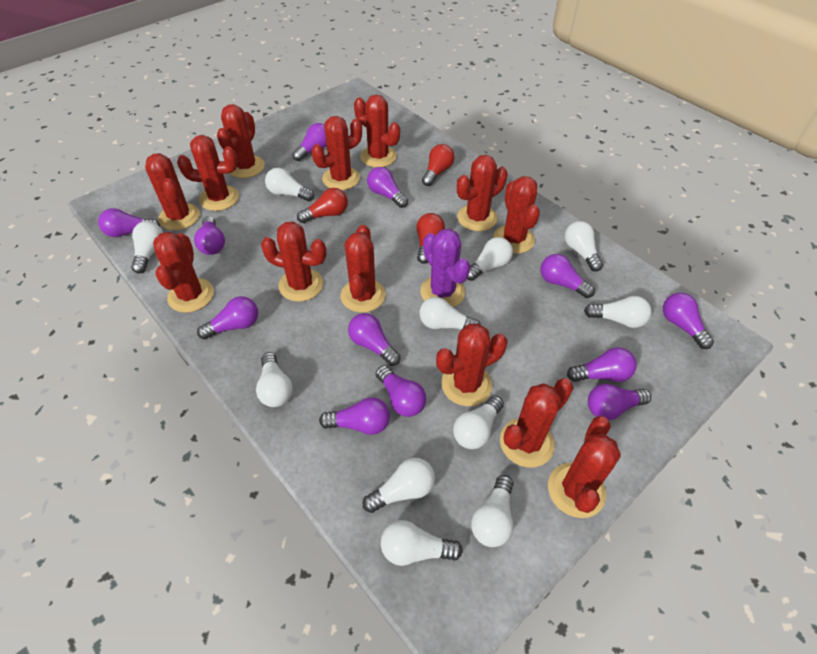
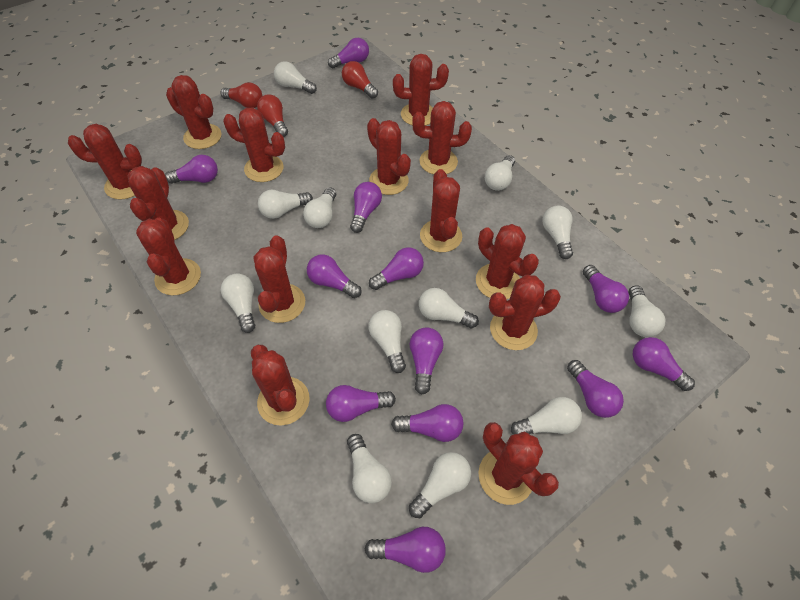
purple cactus: [420,229,470,307] = 1 -> none = 0
red cactus: [145,153,200,230] [153,232,214,313] [177,135,239,211] [217,104,265,178] [261,221,326,302] [312,116,362,190] [341,225,386,313] [354,95,400,168] [436,323,507,406] [457,155,508,231] [493,176,540,254] [500,378,573,468] [548,416,621,518] = 13 -> [68,124,142,200] [128,166,189,240] [136,218,201,295] [166,75,221,149] [223,107,285,182] [251,345,310,426] [254,235,305,323] [367,118,411,195] [393,54,449,126] [412,101,472,175] [420,169,462,252] [476,224,539,299] [478,422,559,505] [489,275,561,350] = 14
white light bulb: [131,221,163,274] [256,352,293,407] [265,168,314,201] [363,458,435,513] [381,520,463,566] [419,297,481,330] [453,395,504,449] [467,237,513,281] [471,475,513,547] [564,221,603,272] [584,296,652,328] = 11 -> [221,274,255,333] [258,190,313,219] [274,61,317,94] [303,187,336,228] [347,434,392,503] [368,310,406,373] [409,452,471,518] [419,288,479,328] [485,155,515,191] [511,397,582,435] [542,205,573,259] [628,285,665,337] = 12

